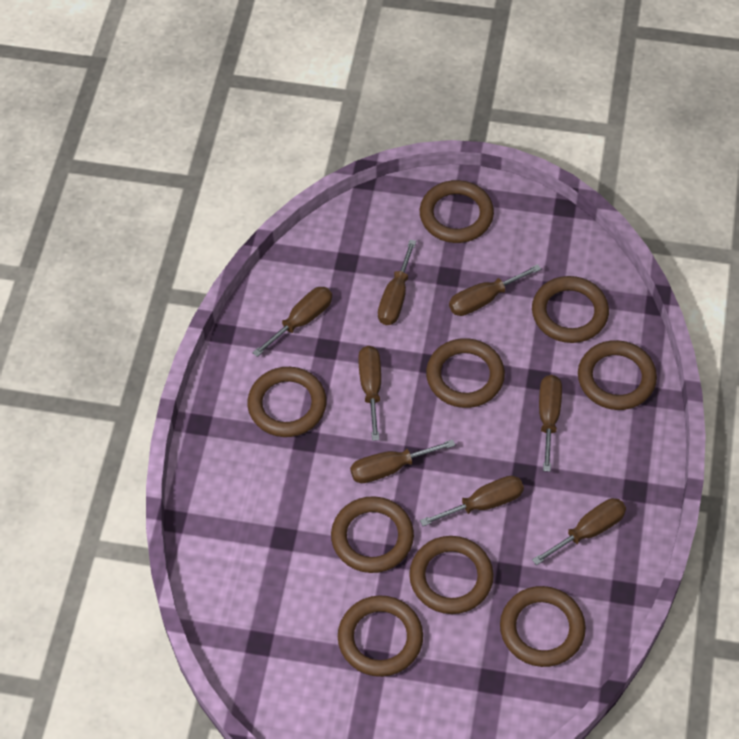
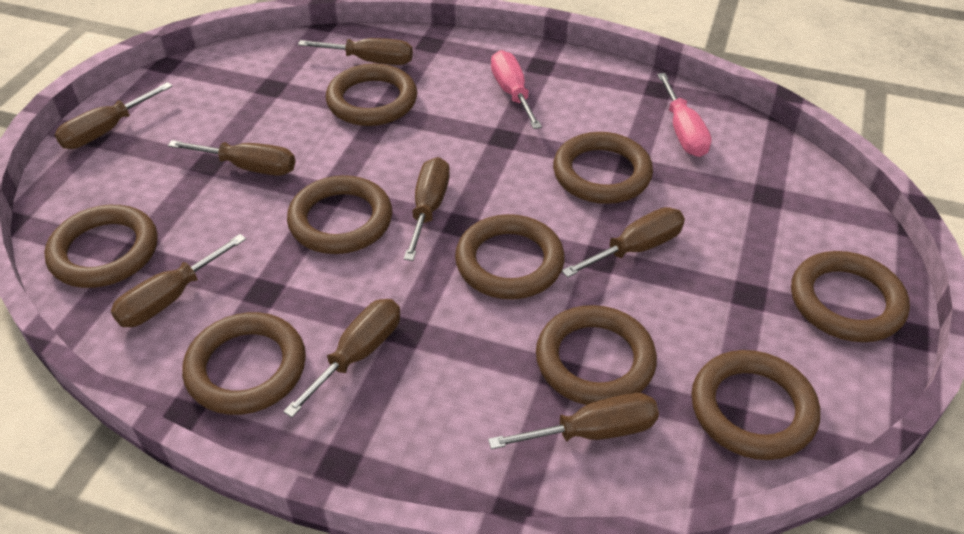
pink screwdriver: none = 0 -> [491,50,542,129] [657,73,712,157] = 2

